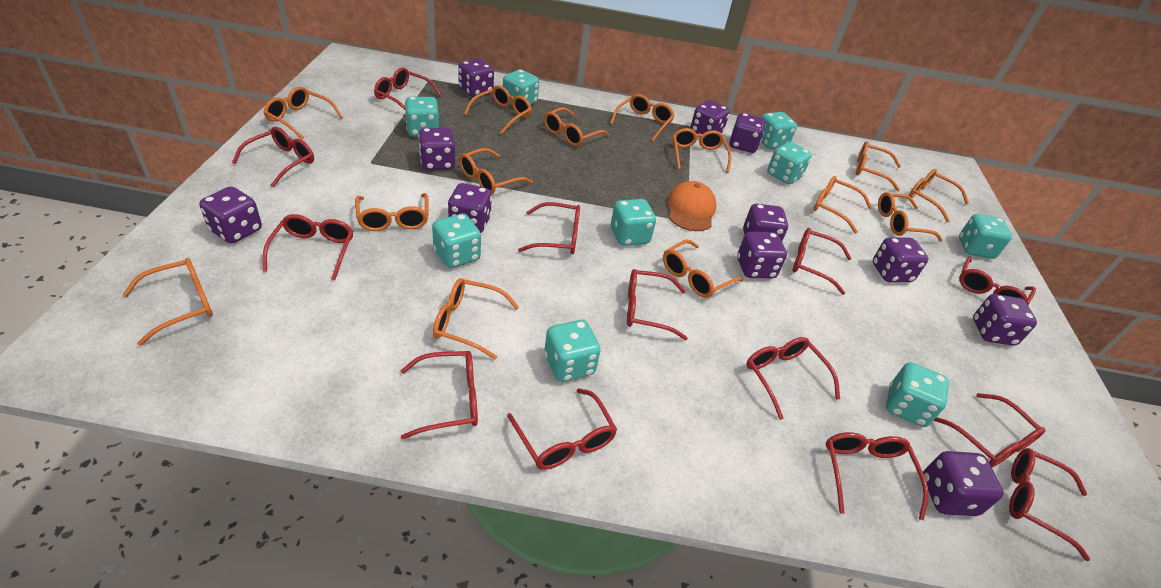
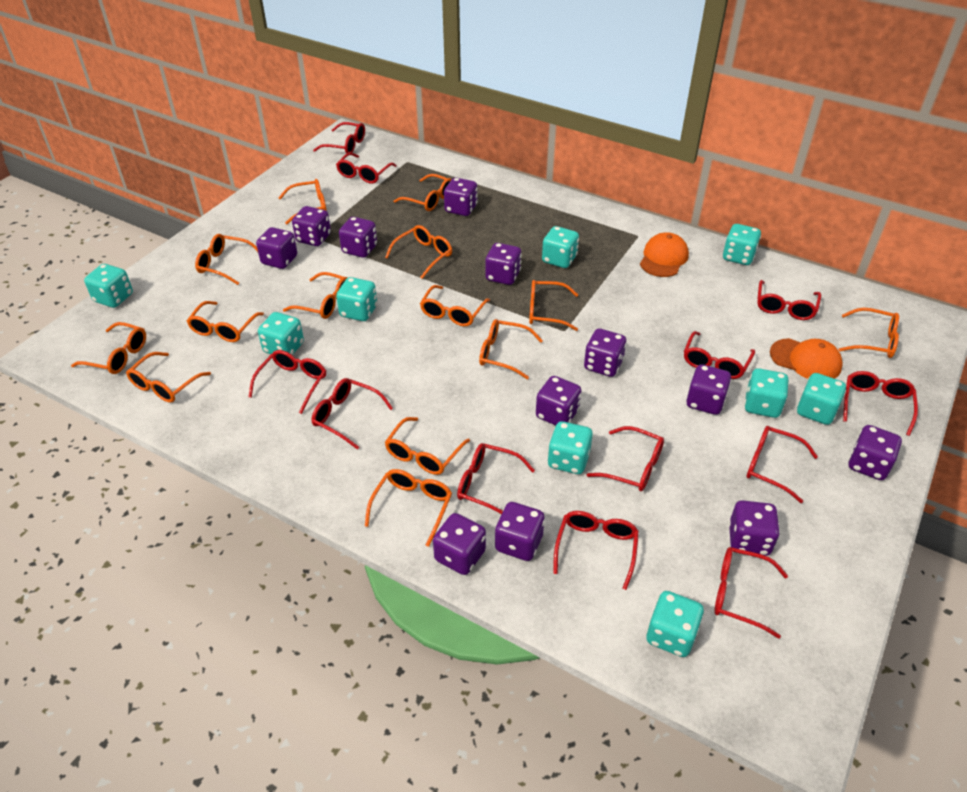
orange cap: [667,181,717,231] = 1 -> [640,232,689,277] [770,338,843,379] = 2
purple dice: [199,187,262,244] [418,128,455,170] [448,183,492,233] [458,59,494,97] [690,100,730,134] [730,113,766,153] [737,232,787,278] [743,204,788,241] [873,237,929,282] [923,451,1004,516] [973,294,1037,346] = 11 -> [256,227,297,269] [292,206,331,246] [339,217,377,258] [433,513,486,575] [444,178,478,216] [485,243,522,285] [495,502,545,561] [536,376,582,425] [584,328,627,377] [686,364,732,415] [729,500,780,556] [848,425,902,480] = 12
red glasses: [232,127,314,187] [263,214,353,281] [374,67,442,110] [400,351,478,439] [507,388,617,470] [518,202,580,254] [627,269,688,340] [746,337,840,420] [792,228,852,295] [826,432,928,521] [934,393,1046,467] [959,256,1036,305] [1009,448,1090,561] = 13 -> [249,350,326,414] [311,378,393,450] [313,122,365,154] [336,153,396,184] [457,443,535,514] [553,511,639,590] [587,426,664,492] [684,331,755,379] [714,547,788,639] [746,426,818,503] [757,280,821,320] [843,371,918,436] = 12

